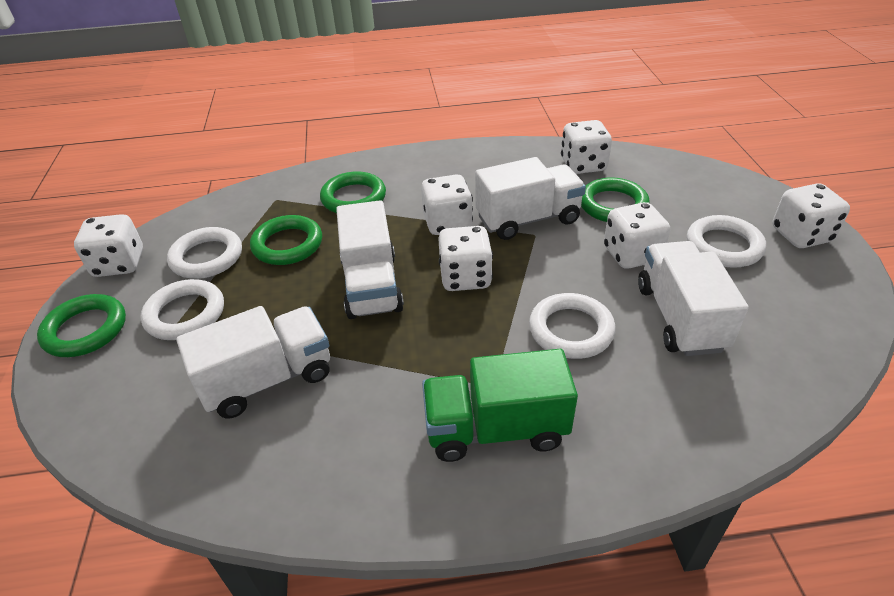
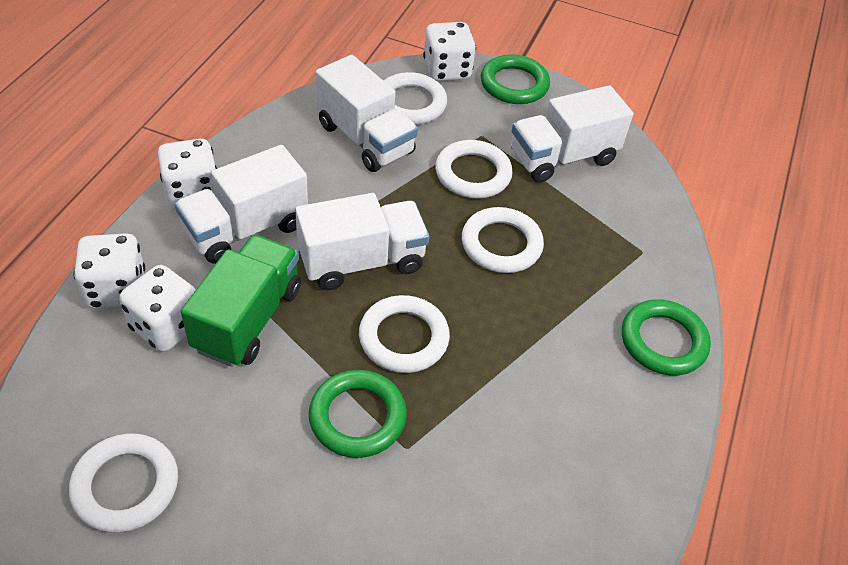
green ring: [37,294,126,357] [250,215,322,265] [320,171,386,213] [581,177,650,222] = 4 -> [309,370,407,458] [481,54,550,104] [622,299,711,375] = 3
white dice: [74,214,143,277] [421,174,473,235] [438,226,493,291] [561,120,612,174] [604,202,670,269] [773,183,850,248] = 6 -> [73,233,145,309] [119,265,196,352] [158,139,217,209] [423,22,476,81] = 4
white ring: [141,279,224,340] [167,227,242,279] [529,293,616,359] [687,215,766,268] = 4 -> [69,434,178,533] [359,295,450,373] [383,72,447,125] [436,140,512,198] [462,207,544,273] = 5

